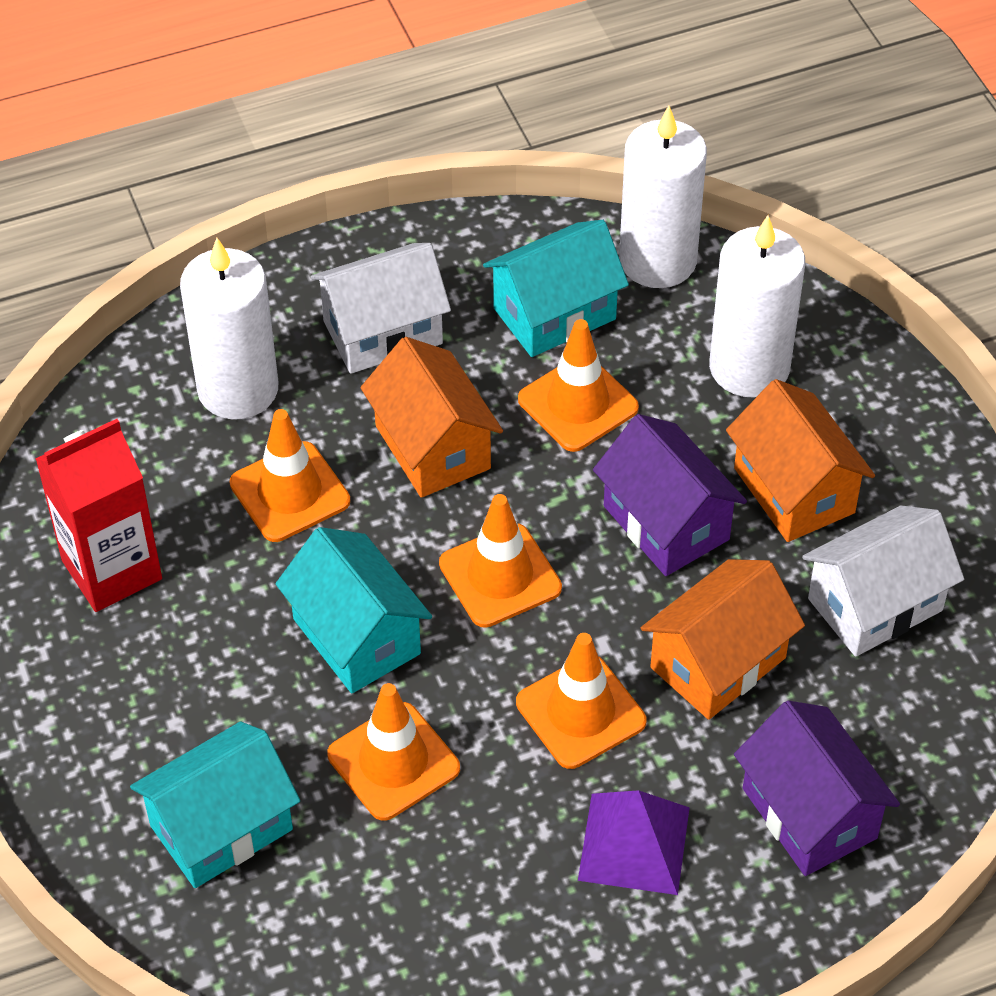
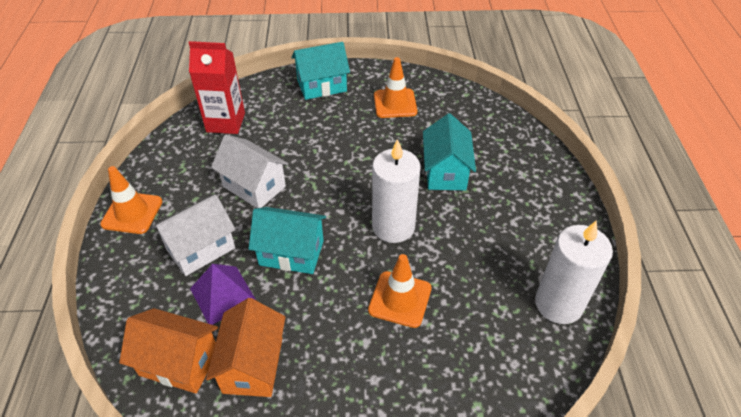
orange house: [360,337,503,498] [641,559,805,720] [726,379,875,542] = 3 -> [119,308,218,393] [206,298,286,397] = 2
orange traffic cone: [230,409,350,542] [327,683,460,821] [439,494,562,628] [516,633,646,769] [518,319,639,452] = 5 -> [100,166,162,234] [368,254,432,328] [374,57,417,118] = 3
purple house: [593,414,747,576] [734,701,900,876] = 2 -> none = 0
white candle: [180,238,278,420] [619,106,707,288] [709,215,805,397] = 3 -> [372,139,421,243] [535,220,613,324] = 2

